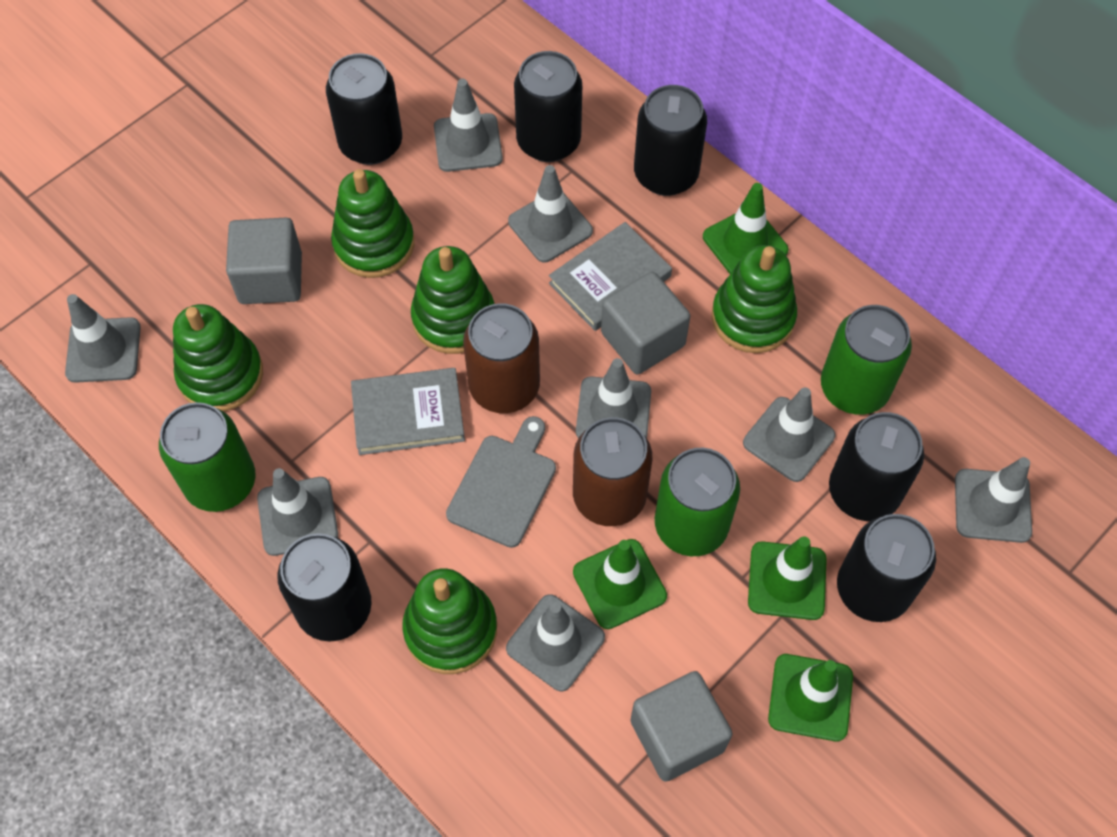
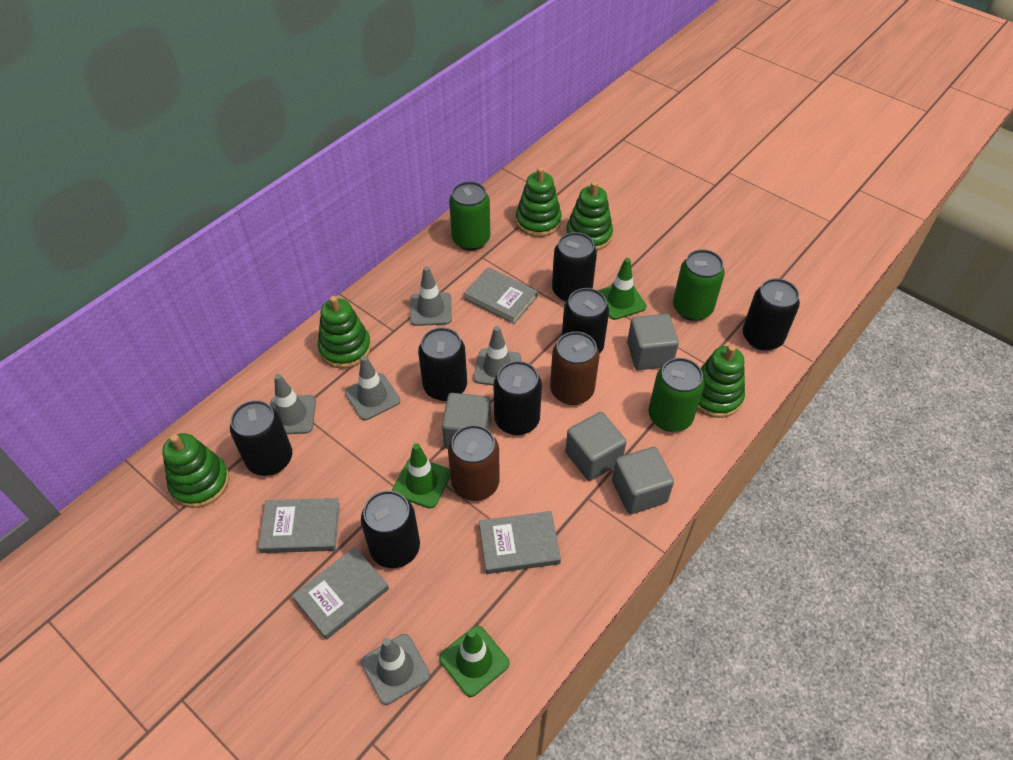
black can: [277,533,372,641] [326,53,402,165] [514,51,582,162] [634,85,707,196] [829,412,924,521] [837,514,936,622] = 6 -> [230,400,292,476] [361,490,420,568] [418,327,467,401] [494,361,542,435] [552,232,597,302] [562,288,609,354] [743,278,800,351] = 7
green traffic cone: [573,539,667,629] [703,183,788,274] [748,536,827,620] [768,654,853,741] = 4 -> [392,443,451,509] [439,626,509,697] [598,258,647,320] = 3
grey book: [351,368,465,455] [549,222,672,331] = 2 -> [258,498,340,553] [292,547,389,640] [464,267,538,324] [479,511,561,574] = 4
grey cube: [226,218,302,304] [601,272,690,374] [631,671,732,782] = 3 -> [442,393,491,449] [565,412,627,481] [612,447,674,514] [627,314,679,370] = 4
grey cutting board: [446,416,556,548] = 1 -> none = 0
grey traffic cone: [65,294,141,383] [257,468,338,556] [434,79,503,172] [506,594,605,691] [508,165,593,262] [576,358,651,438] [743,387,835,482] [955,457,1032,543] = 8 -> [270,374,316,434] [345,355,400,420] [361,634,430,705] [410,266,452,326] [473,326,521,386] = 5

